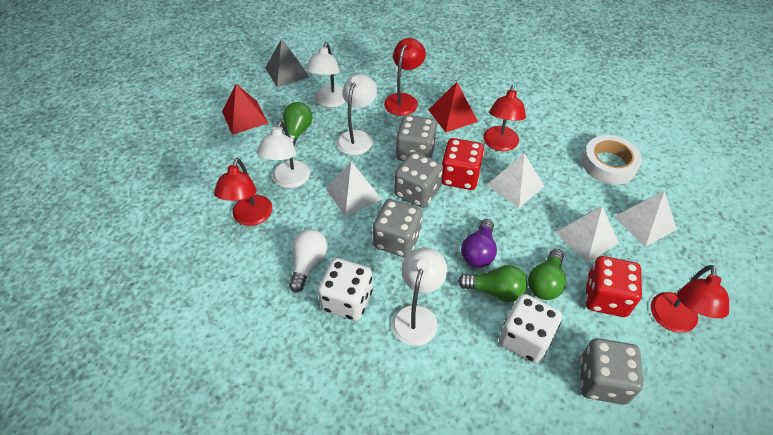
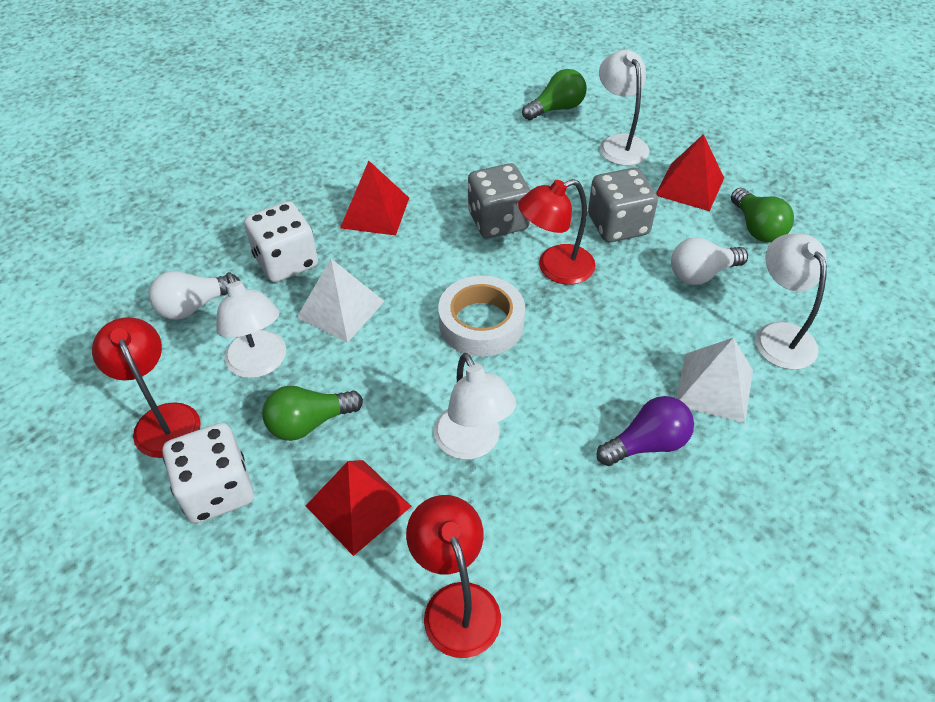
grey dice: [373,199,423,258] [394,151,443,208] [396,115,437,161] [580,338,643,405] = 4 -> [468,163,531,238] [588,168,658,242] = 2
grey pyramid: [265,39,309,87] = 1 -> none = 0
red dice: [441,138,484,190] [585,256,642,317] = 2 -> none = 0
red lamp: [214,158,273,226] [384,38,426,116] [483,85,526,151] [651,265,729,333] = 4 -> [92,317,201,458] [406,495,501,658] [518,179,595,285] = 3
red pyramid: [222,84,268,135] [428,82,478,133] = 2 -> [306,460,412,556] [340,161,409,235] [656,134,724,211] = 3
white light bulb: [289,229,328,292] = 1 -> [149,271,240,320] [671,237,748,285] = 2
white pyramid: [326,162,382,216] [486,153,544,208] [555,206,619,263] [614,191,677,247] = 4 -> [297,259,385,343] [676,337,753,423] = 2

